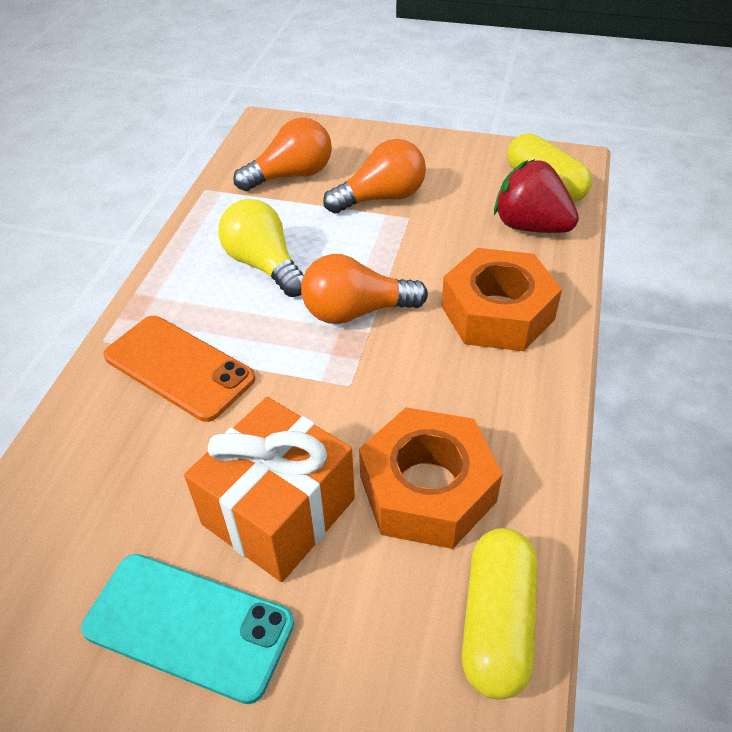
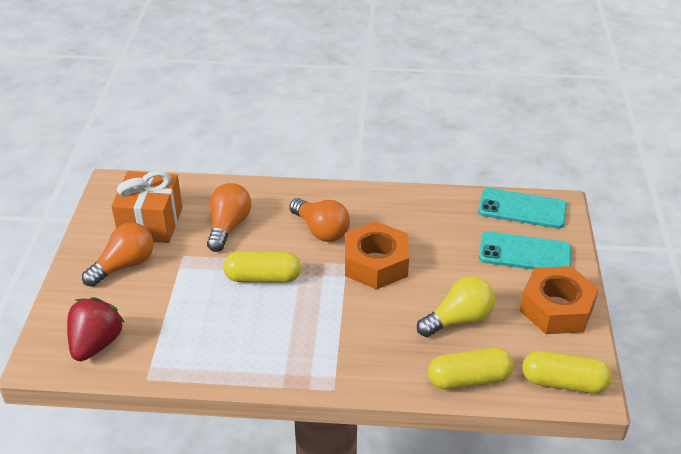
orange phone: [103,316,255,422] = 1 -> none = 0
turquoise phone: [81,554,294,704] = 1 -> [478,188,567,229] [479,231,571,270] = 2
yellow capsule: [462,528,538,700] [507,133,592,202] = 2 -> [223,251,301,283] [428,348,514,390] [522,351,612,393] = 3

